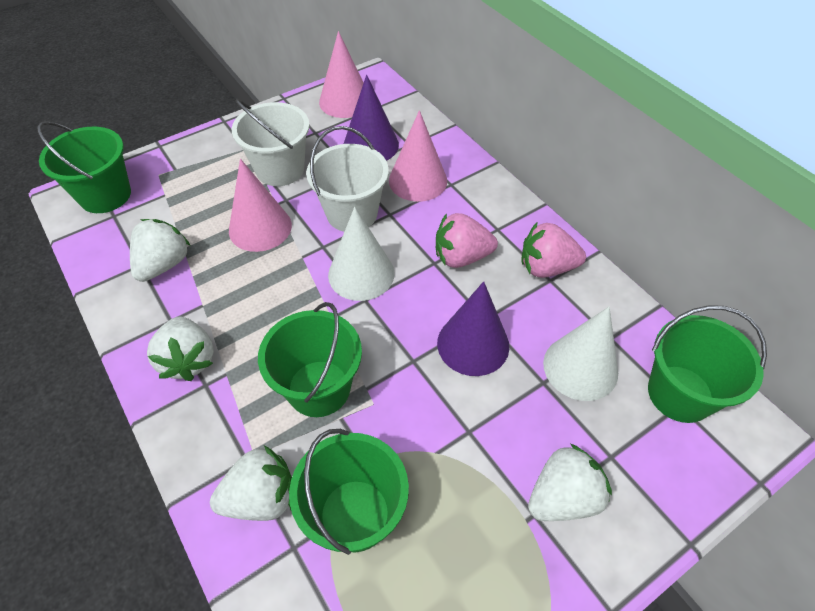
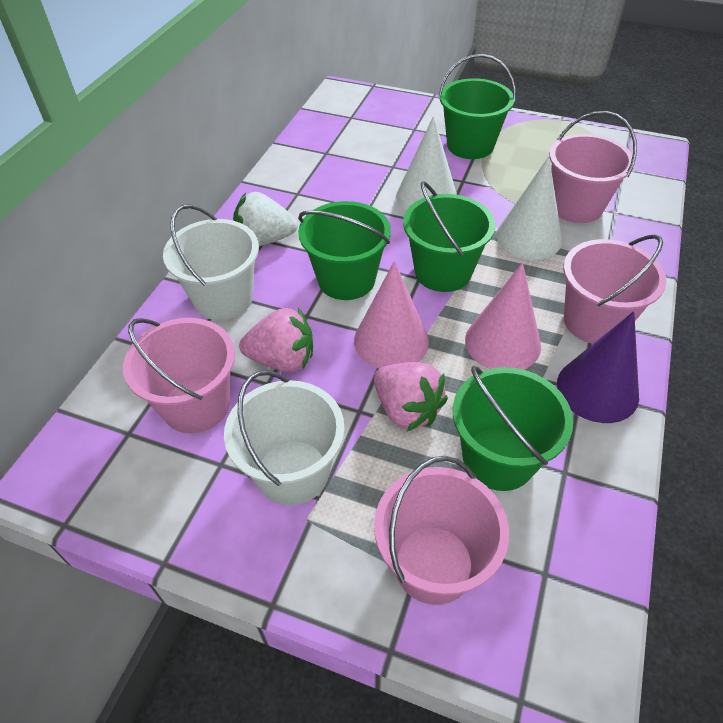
pink bucket: none = 0 -> [123,318,235,434] [374,456,509,605] [549,111,637,223] [563,234,666,344] = 4
pink cone: [229,159,292,252] [319,31,364,118] [389,110,447,202] = 3 -> [354,261,429,368] [465,263,541,370] = 2
purple cone: [344,75,399,161] [437,281,509,376] = 2 -> [557,311,639,423] = 1
white strawberry: [130,219,191,282] [147,316,214,381] [210,445,292,521] [528,444,612,521] = 4 -> [233,192,298,246] = 1

